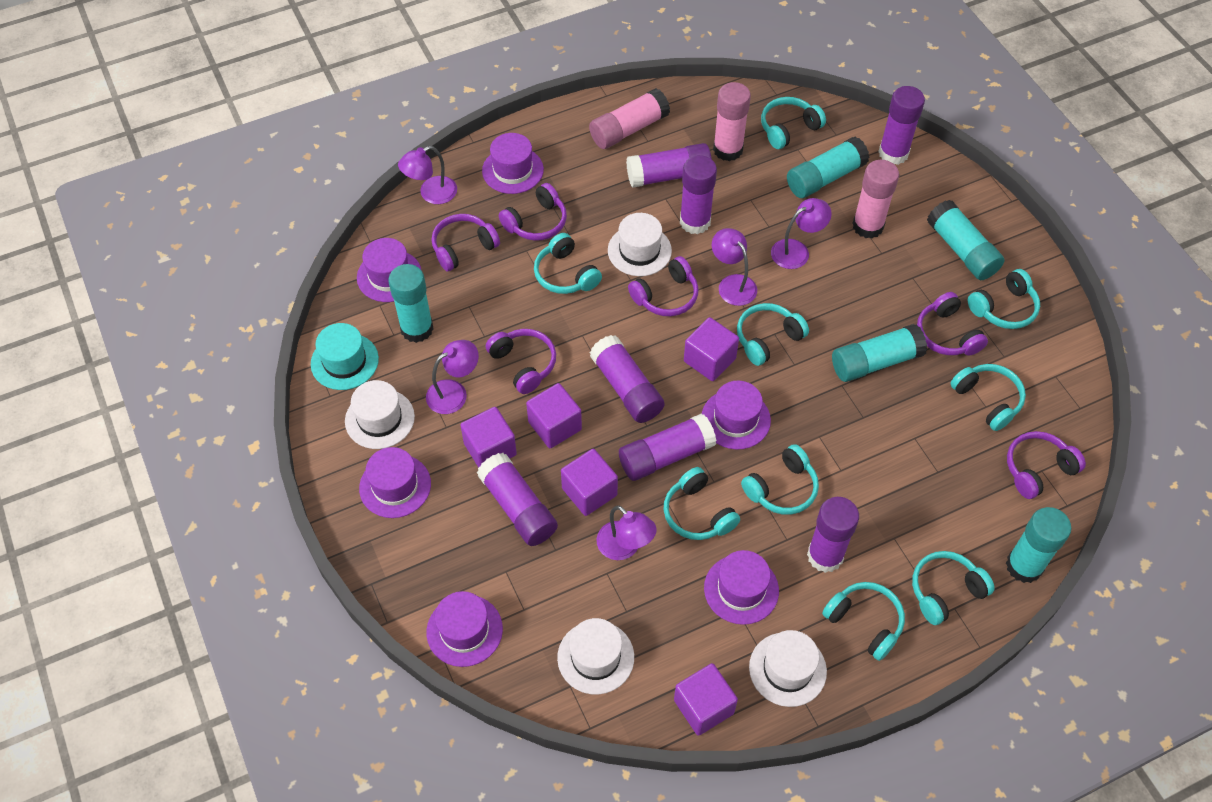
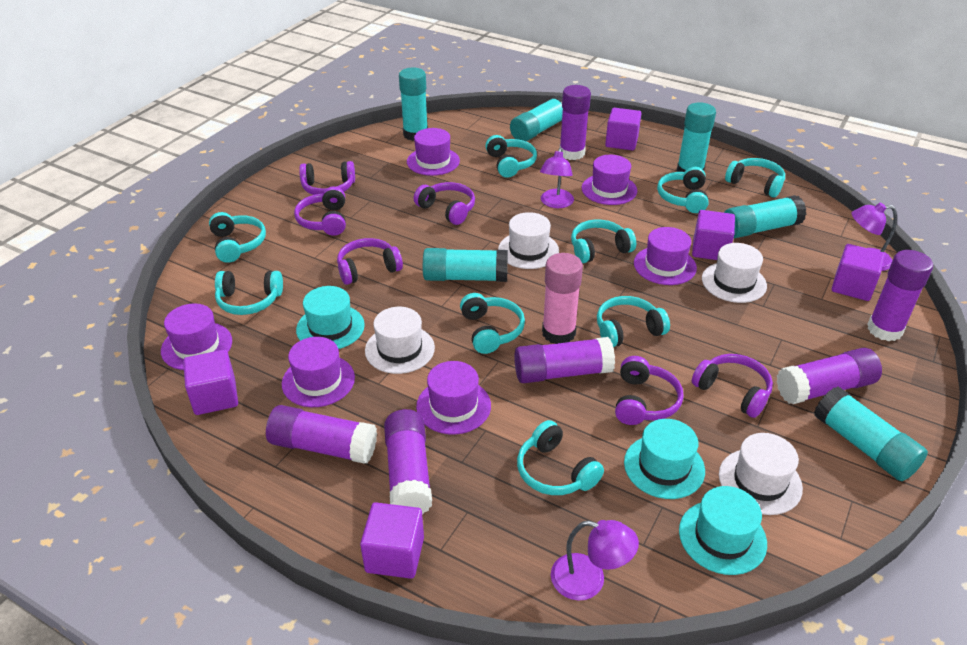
pink glue stick: [589,88,670,149] [713,82,751,161] [852,160,899,238] = 3 -> [542,253,583,344] = 1
purple glue stick: [477,453,558,546] [590,335,665,423] [619,413,717,481] [626,143,712,188] [680,155,717,234] [807,497,859,573] [878,86,925,165] = 7 -> [266,405,377,464] [384,409,432,515] [514,337,615,383] [560,85,591,160] [776,348,882,404] [867,250,933,341] = 6
purple lamp: [398,146,457,204] [426,340,479,414] [596,506,657,560] [712,228,757,306] [771,198,832,269] = 5 -> [540,148,574,208] [551,520,639,601] [852,203,897,271] = 3
turquoise glue stick: [388,264,434,343] [787,136,869,198] [832,324,927,382] [927,200,1005,280] [1006,507,1071,583] = 5 -> [399,68,428,141] [423,248,508,282] [510,95,563,142] [676,102,716,172] [724,195,806,238] [814,387,928,481] = 6
turquoise hat: [311,323,379,390] = 1 -> [296,286,365,349] [624,419,705,499] [679,486,767,575] = 3

